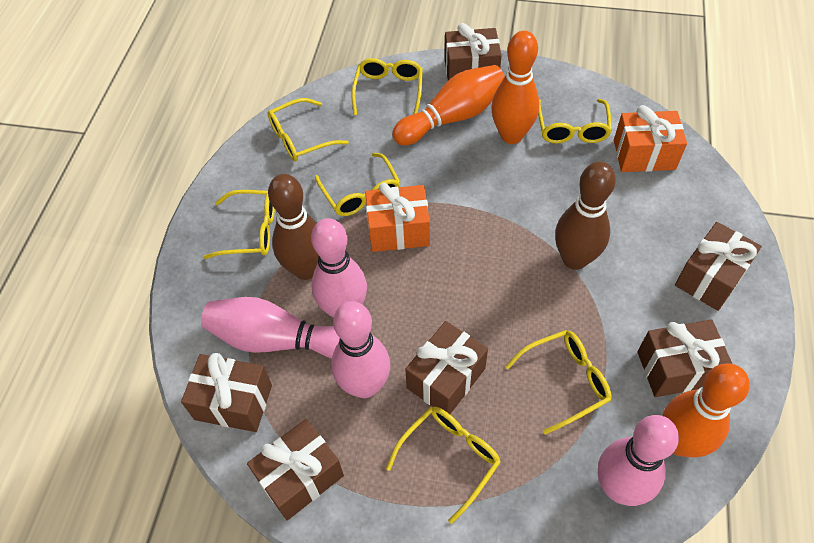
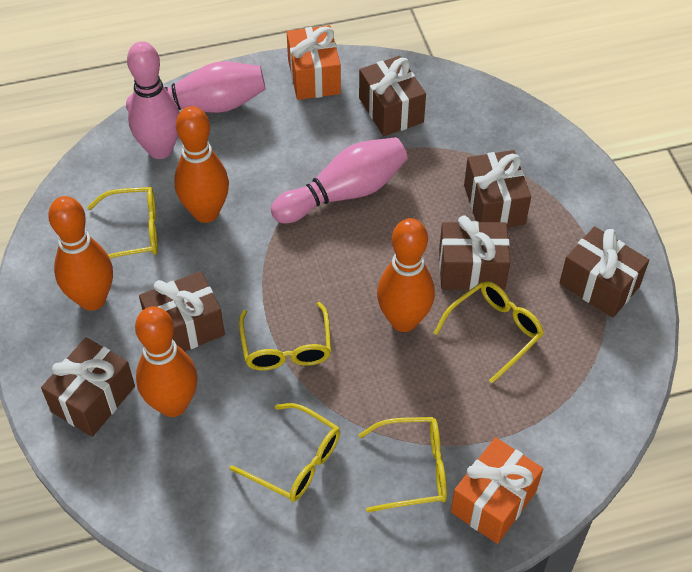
brown bowling pin: [268,174,319,280] [555,161,616,270] = 2 -> none = 0
orange bowling pin: [392,65,505,145] [491,31,539,144] [662,364,750,457] = 3 -> [48,196,113,311] [135,307,197,417] [174,106,229,223] [377,218,435,332] = 4
pink bowling pin: [201,297,340,359] [311,218,367,318] [331,301,391,398] [598,415,679,506] = 4 -> [126,61,266,113] [127,41,180,159] [271,137,408,223] = 3
yellow glasses: [204,190,275,259] [267,98,349,162] [315,153,401,216] [352,58,423,115] [386,407,501,524] [505,330,612,435] [538,99,612,143] = 7 -> [87,187,158,259] [229,403,340,502] [239,302,331,371] [359,417,447,513] [434,281,544,384] = 5

